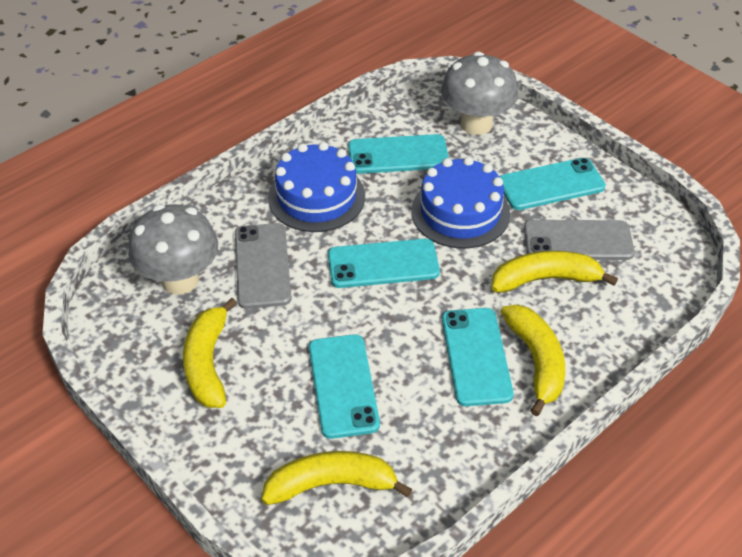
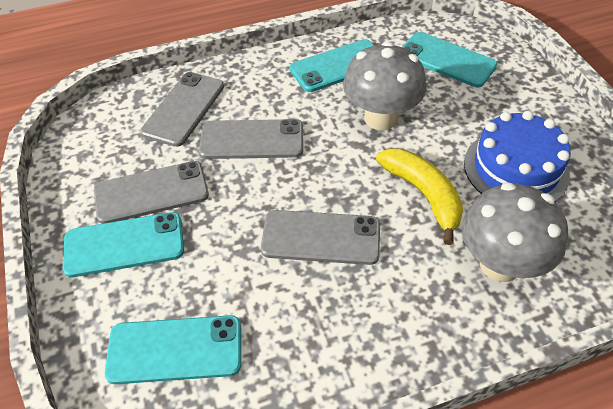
blue cake: [268,142,365,232] [411,157,510,248] = 2 -> [464,111,571,202] = 1
grey phone: [235,223,292,309] [524,220,635,260] = 2 -> [94,161,209,224] [140,72,224,147] [199,119,303,159] [261,210,380,265] = 4
turquoise phone: [309,334,380,439] [328,239,440,288] [348,134,449,174] [442,308,514,406] [499,158,606,210] = 5 -> [62,212,184,277] [105,315,241,384] [290,39,374,92] [402,32,497,87] = 4
yellow banana: [183,298,237,408] [261,451,412,505] [492,251,618,292] [501,305,565,416] = 4 -> [376,148,463,245] = 1

